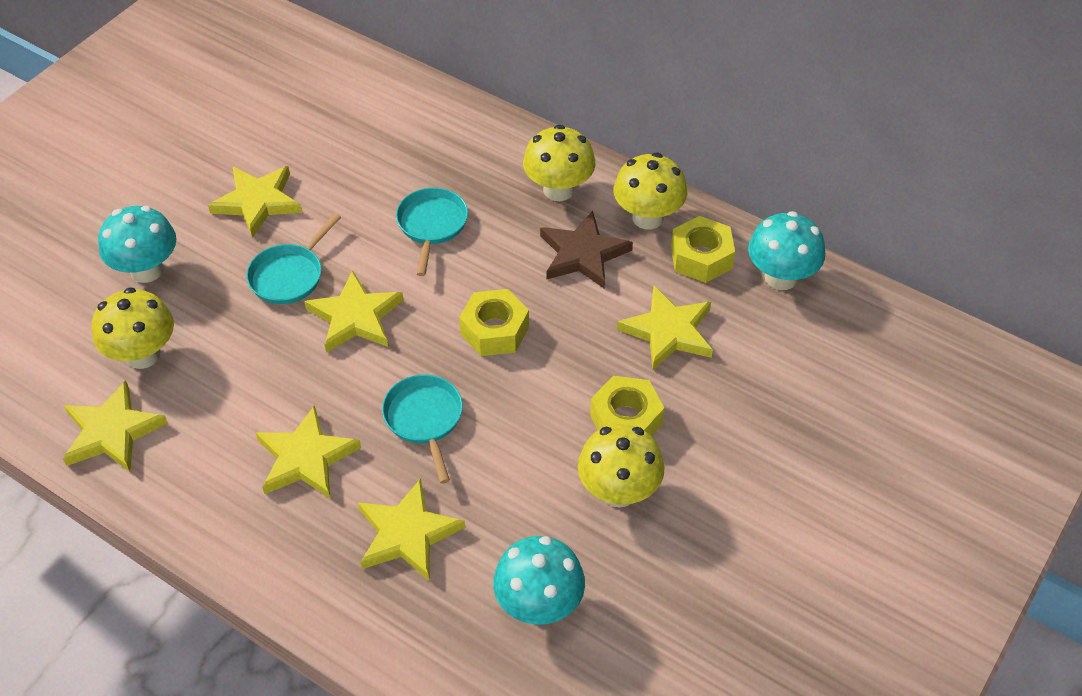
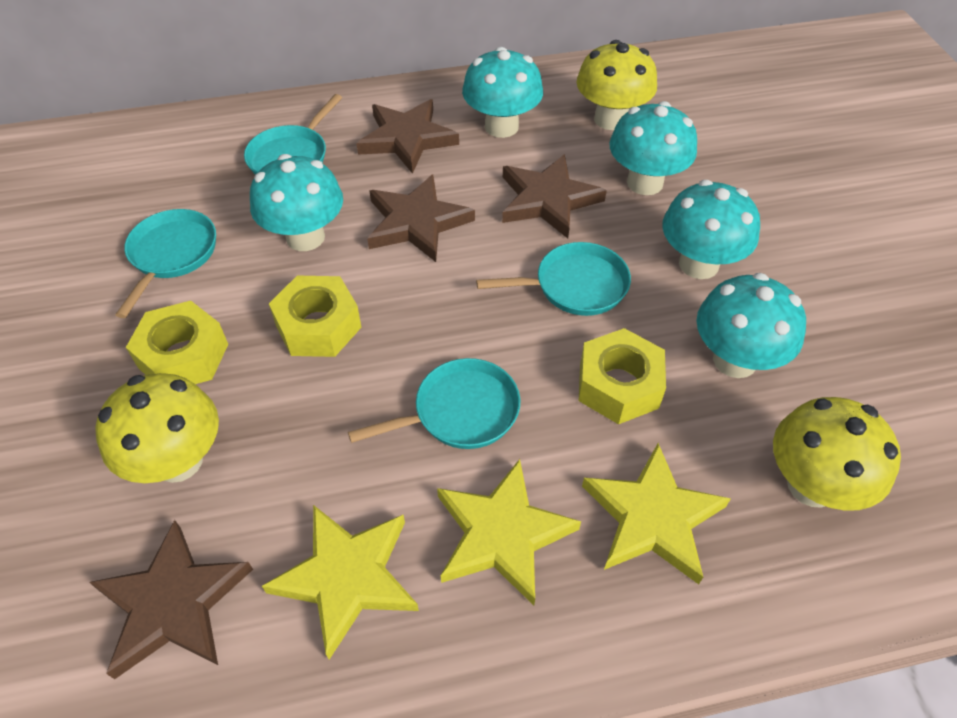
brown star: [540,211,633,289] = 1 -> [89,520,253,679] [356,99,459,174] [367,174,475,262] [502,154,607,239] = 4
turquoise mushroom: [98,206,176,283] [493,536,585,625] [748,211,825,290] = 3 -> [250,154,343,251] [462,47,543,138] [609,101,697,195] [662,180,760,279] [696,273,806,378] = 5
turquoise pan: [246,213,341,304] [382,375,463,483] [396,188,468,276] = 3 -> [116,209,216,318] [244,94,342,175] [348,358,520,449] [476,242,631,316] = 4
yellow mushroom: [92,287,174,369] [523,125,596,201] [578,424,665,508] [614,153,687,229] = 4 -> [95,373,219,483] [576,40,657,130] [773,397,901,511] = 3
yellow star: [63,380,168,472] [208,166,302,238] [256,405,361,499] [305,270,404,353] [358,478,465,580] [617,286,713,370] = 6 -> [262,505,419,660] [437,459,581,605] [582,443,731,584] = 3

